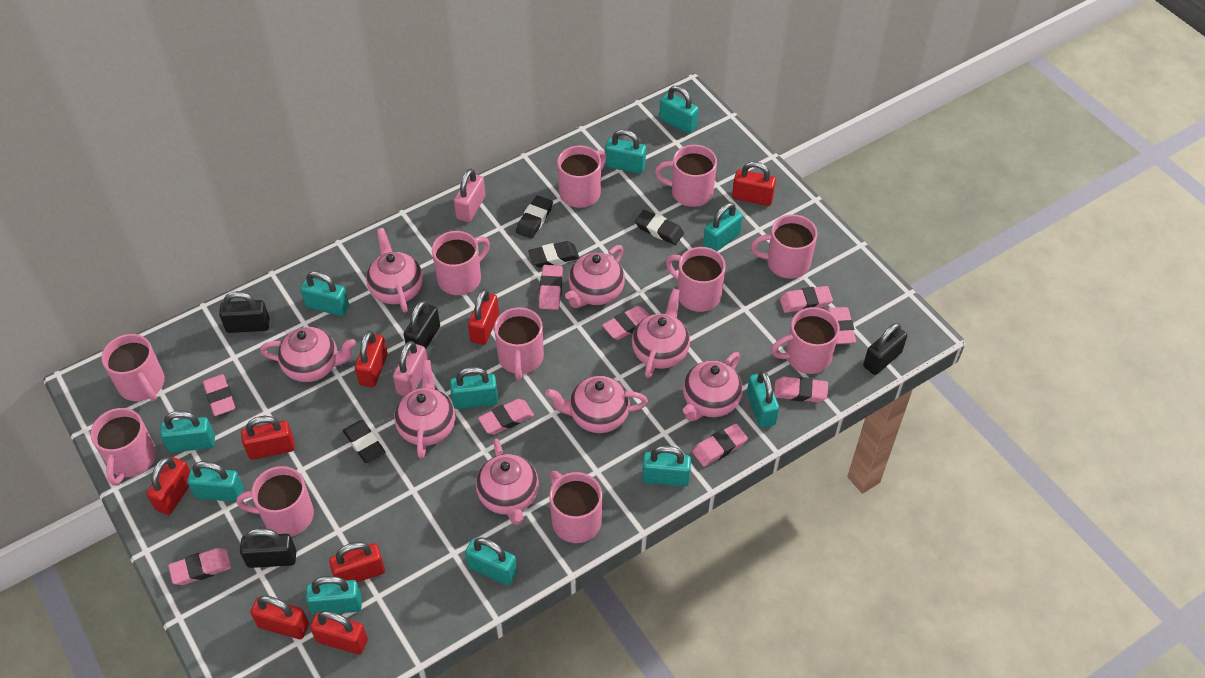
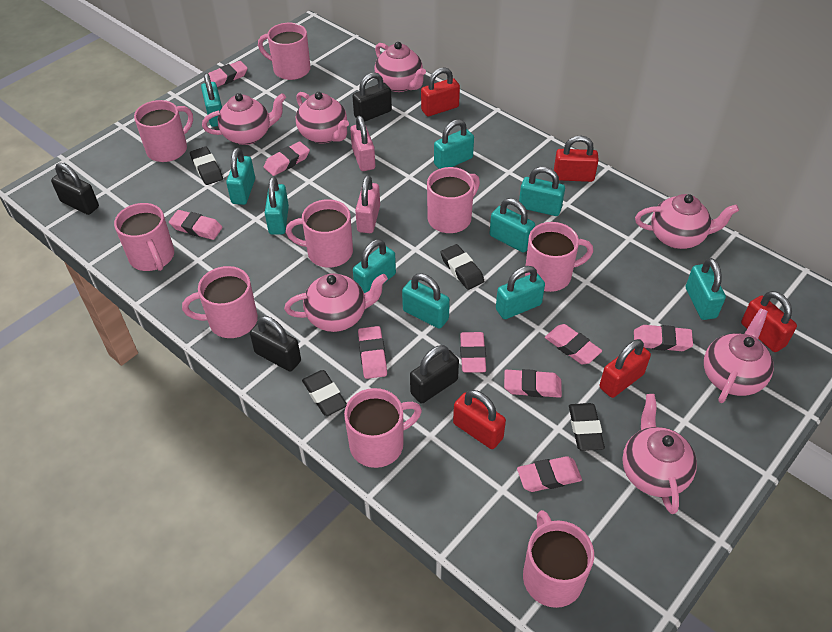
pink mug: [90,408,156,486] [101,334,165,401] [236,466,314,536] [432,231,490,295] [494,307,544,380] [549,471,602,543] [557,145,607,208] [655,145,717,207] [666,247,726,312] [751,214,818,279] [771,307,840,374] = 11 -> [114,203,174,271] [134,100,193,162] [182,266,258,338] [258,23,310,80] [286,199,353,268] [344,388,422,468] [427,167,480,233] [523,510,594,608] [525,222,593,292] = 9
pink teapot: [260,327,356,382] [366,228,423,313] [394,360,455,459] [476,438,539,525] [545,376,648,433] [565,245,625,308] [632,288,690,378] [683,352,743,421] = 8 -> [202,93,286,145] [284,273,388,332] [296,92,349,144] [375,42,426,92] [622,394,697,514] [635,194,739,249] [704,308,774,403] = 7
red padlock: [146,457,190,515] [241,416,295,460] [250,596,309,639] [310,611,368,654] [329,542,385,582] [355,331,388,387] [468,289,499,345] [732,161,776,206] = 8 -> [421,67,460,116] [453,390,506,449] [554,136,599,182] [599,339,651,398] [741,291,797,352] = 5
turquoise padlock: [160,411,215,452] [187,461,244,502] [300,271,349,316] [306,576,362,615] [450,367,498,409] [465,537,517,585] [605,129,646,174] [642,446,691,487] [659,86,699,134] [703,202,743,251] [747,371,779,428] = 11 -> [201,73,222,127] [226,148,255,205] [265,177,289,235] [353,239,396,293] [402,273,450,329] [434,119,474,169] [490,198,535,253] [496,266,545,319] [519,166,565,216] [686,258,726,320] = 10

